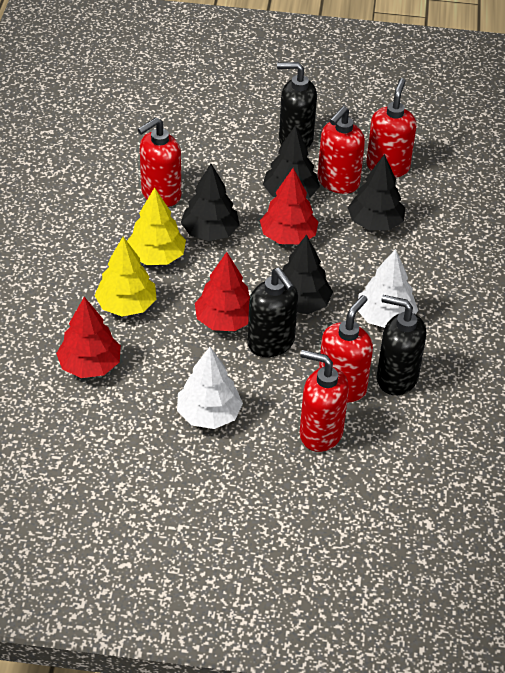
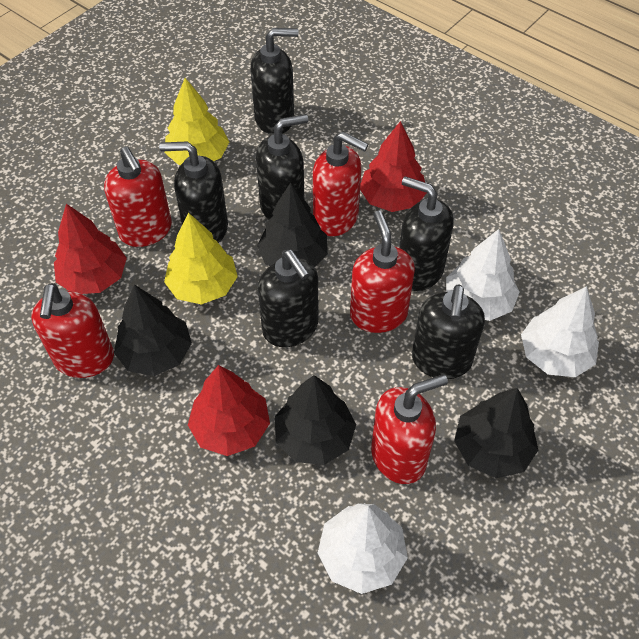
black soap dispenser: [247,268,298,357] [277,62,317,149] [377,295,426,395] = 3 -> [159,141,228,243] [250,28,299,135] [256,114,308,220] [258,250,318,347] [399,176,454,291] [412,284,485,379] = 6
white tree: [177,347,243,429] [358,249,418,328] = 2 -> [318,503,408,594] [446,229,520,321] [521,286,599,377] = 3

